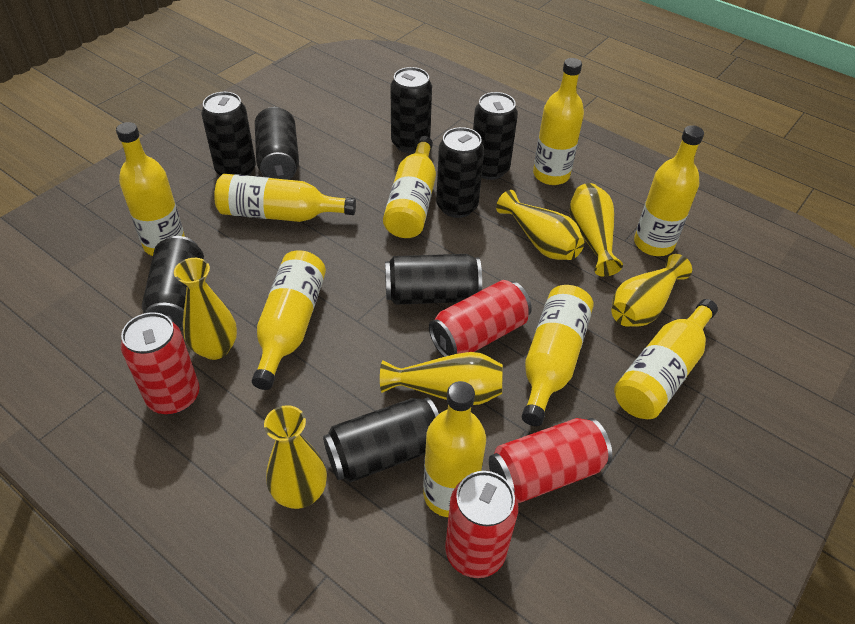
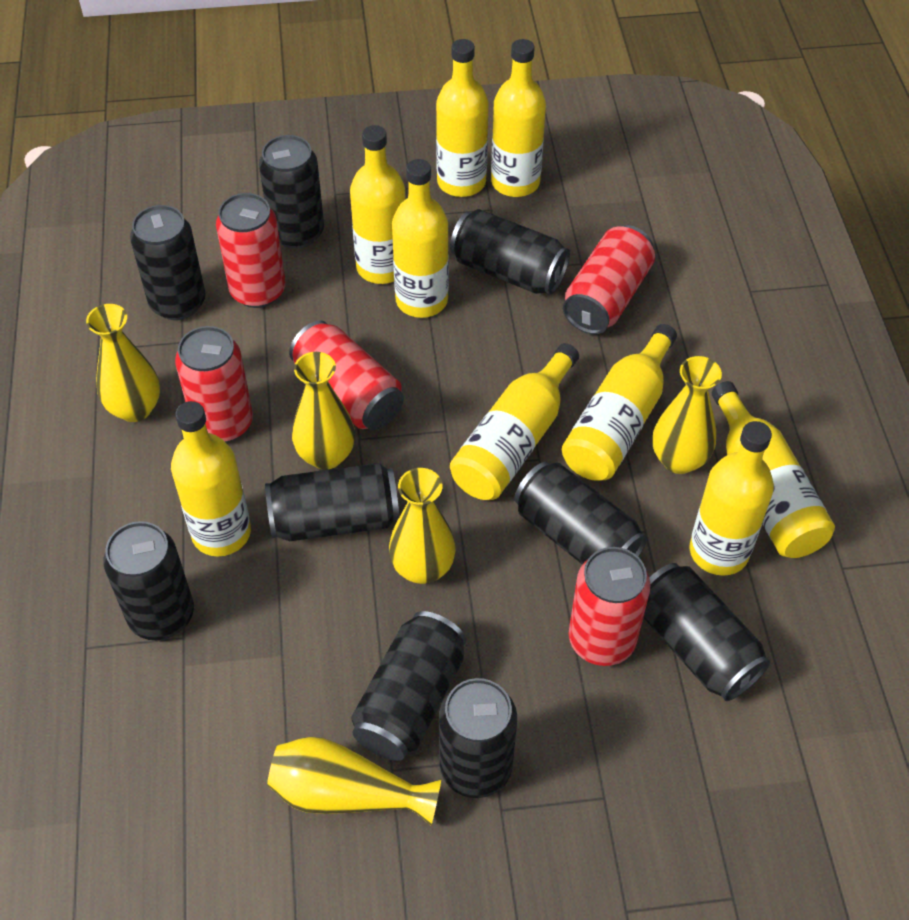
black can: [142,236,204,331] [201,92,256,176] [255,107,299,180] [323,398,439,483] [385,254,482,305] [390,67,432,153] [436,127,484,218] [473,92,518,180] = 8 -> [103,521,194,640] [130,205,205,320] [259,135,324,249] [265,463,399,541] [351,611,466,761] [439,678,517,798] [450,209,570,295] [514,462,647,565] [643,563,770,701] = 9
red can: [121,312,200,414] [429,280,532,357] [445,471,518,578] [489,418,612,503] = 4 -> [175,326,253,442] [216,193,286,308] [289,321,404,430] [563,225,655,334] [569,547,651,666] = 5
yellow vase: [174,258,237,360] [264,405,327,509] [380,352,503,405] [496,190,584,260] [569,183,623,277] [611,254,692,327] = 6 -> [86,304,160,422] [267,737,441,826] [292,352,355,470] [389,468,456,584] [653,356,722,474] = 5

